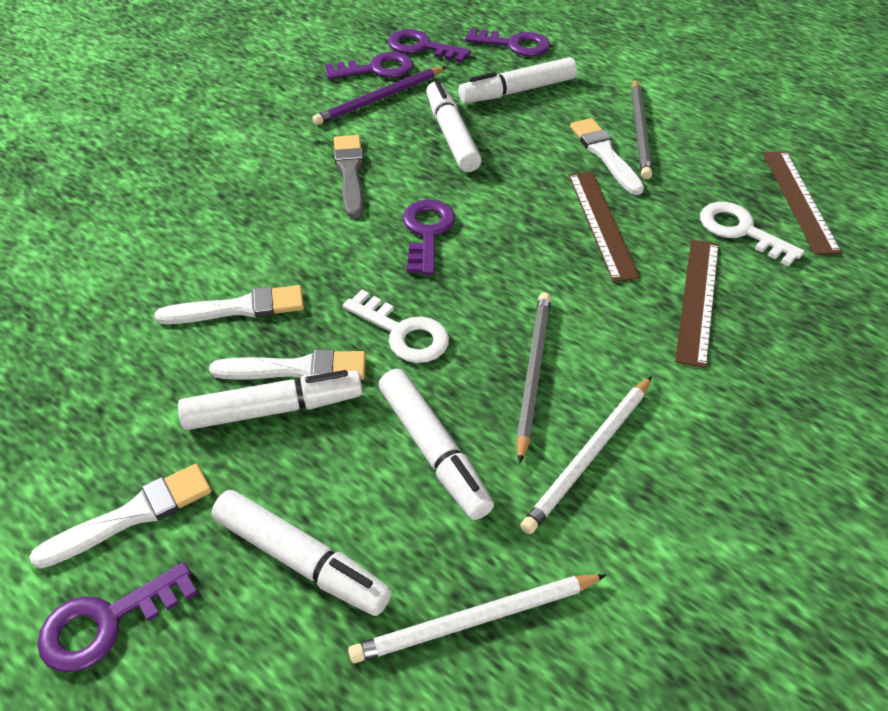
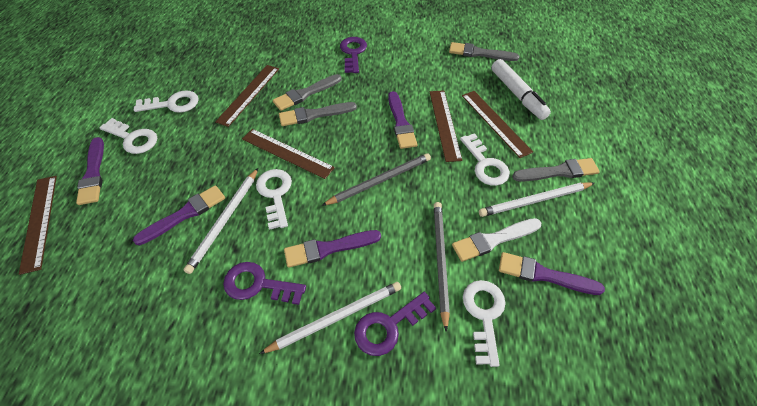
brown ruler: [568,172,640,282] [675,240,719,368] [763,151,842,255] = 3 -> [19,176,57,275] [215,65,279,127] [242,129,335,179] [430,90,462,162] [462,91,533,158] = 5
grey brush: [334,135,364,218] = 1 -> [273,74,342,111] [279,102,357,126] [449,42,519,61] [512,158,600,182] = 4
purple brush: none = 0 -> [76,137,104,205] [133,185,225,245] [284,230,381,268] [388,91,417,149] [499,252,605,295] = 5
purple key: [37,562,198,672] [325,52,413,79] [388,29,471,63] [403,199,455,275] [465,28,550,57] = 5 -> [223,262,306,305] [340,37,367,73] [354,292,436,356] = 3
purple pencil: [312,67,446,125] = 1 -> none = 0
white brush: [29,464,211,569] [155,285,304,324] [209,349,366,380] [570,118,644,195] = 4 -> [452,218,541,262] = 1
white key: [343,289,449,363] [700,202,805,266] = 2 -> [99,118,157,154] [134,91,199,113] [256,169,292,230] [460,133,510,186] [463,280,506,367] = 5
white marker: [178,370,362,430] [212,490,392,616] [379,369,494,520] [426,80,482,172] [458,57,577,103] = 5 -> [491,59,551,120] = 1
white pencil: [348,574,606,663] [520,376,652,534] = 2 -> [184,168,258,274] [259,282,401,354] [479,182,594,217] = 3

